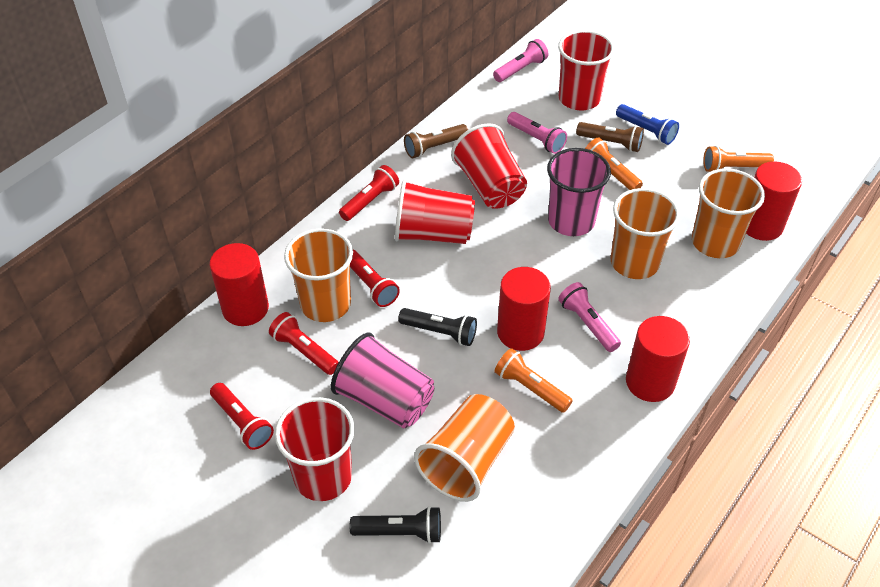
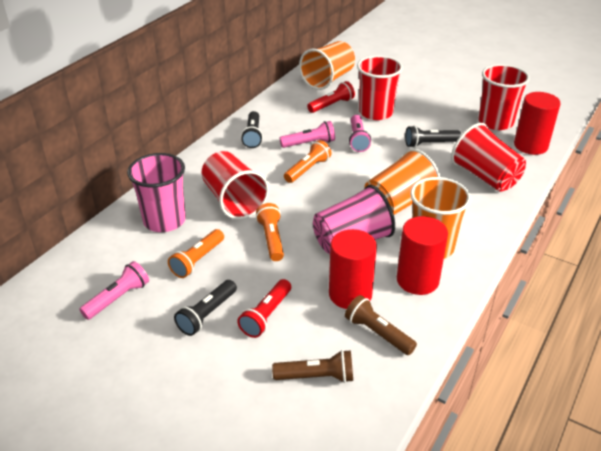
black flashlight: [349,506,441,544] [398,308,477,346] = 2 -> [174,280,237,336] [241,111,263,148] [405,125,461,148] = 3
blue flashlight: [616,104,679,145] = 1 -> none = 0
orange cup: [284,228,353,322] [414,394,515,502] [611,188,680,279] [692,168,765,258] = 4 -> [299,41,355,90] [364,149,441,215] [410,177,471,259] = 3
red cylinder: [209,243,269,326] [497,267,551,351] [626,316,690,402] [746,161,802,241] = 4 -> [329,229,377,309] [397,216,448,295] [514,92,561,155] = 3
red flashlight: [210,383,274,450] [269,312,339,375] [339,165,399,221] [350,250,400,307] = 4 -> [237,279,291,338] [307,81,355,113] = 2

